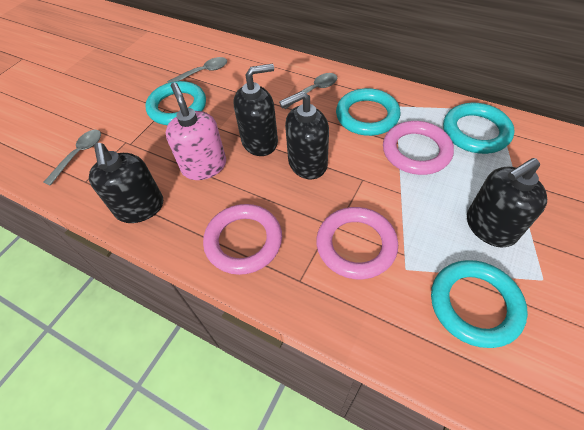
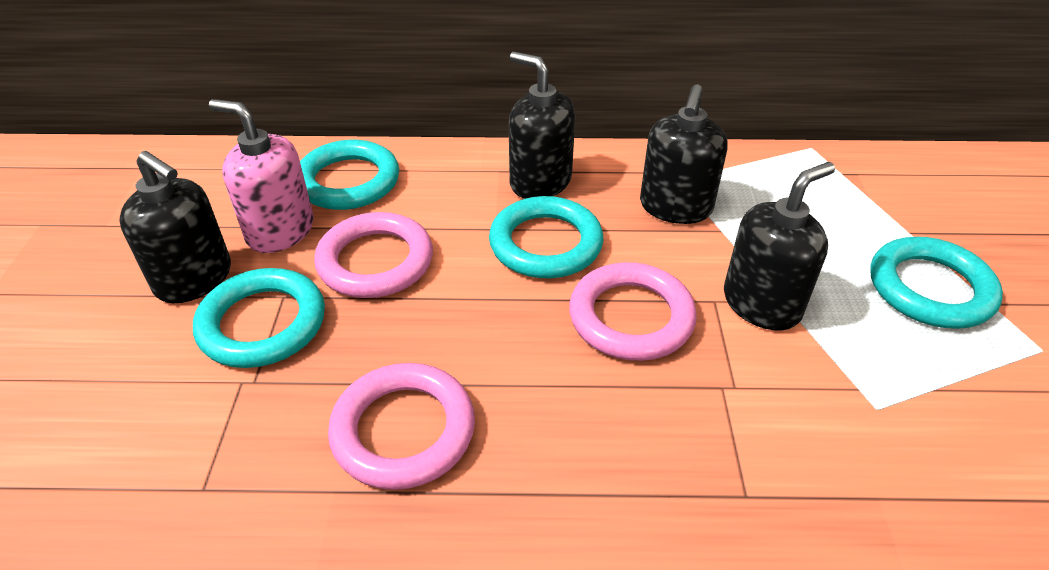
grey spoon: [44,130,101,186] [167,57,227,83] [284,73,337,109] = 3 -> none = 0

